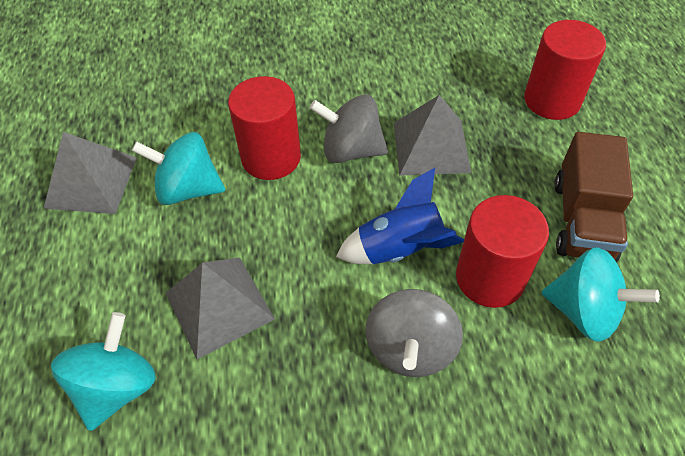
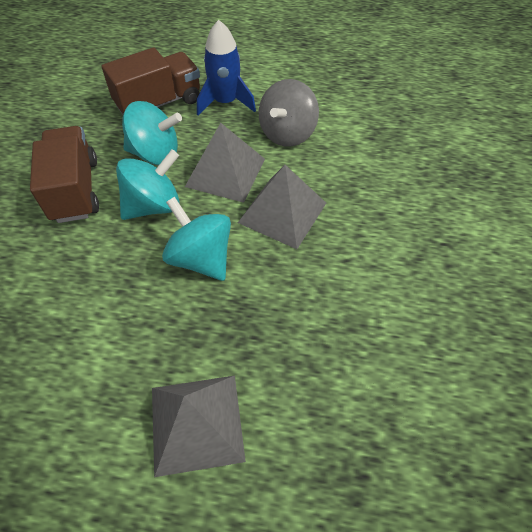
brown truck: [554,132,633,262] = 1 -> [30,126,99,223] [101,47,200,115] = 2
grey spinning top: [310,94,388,163] [366,289,463,377] = 2 -> [259,79,319,147] = 1
red cylinder: [228,76,301,180] [456,195,549,308] [524,20,606,120] = 3 -> none = 0

